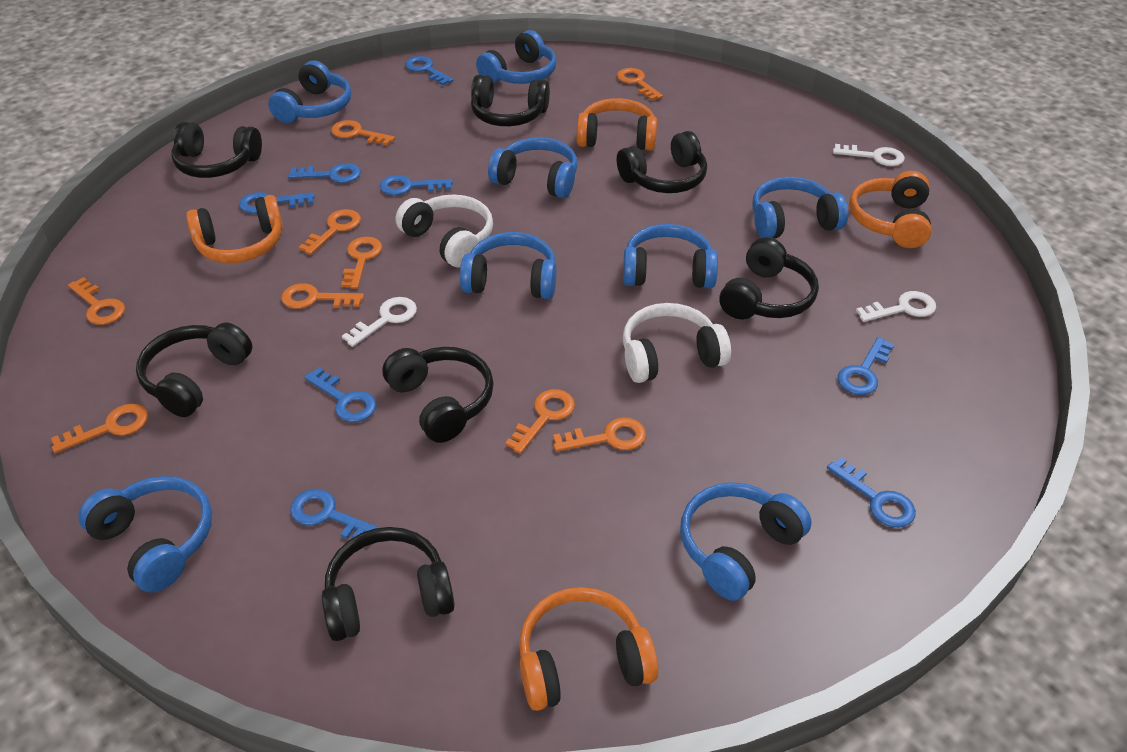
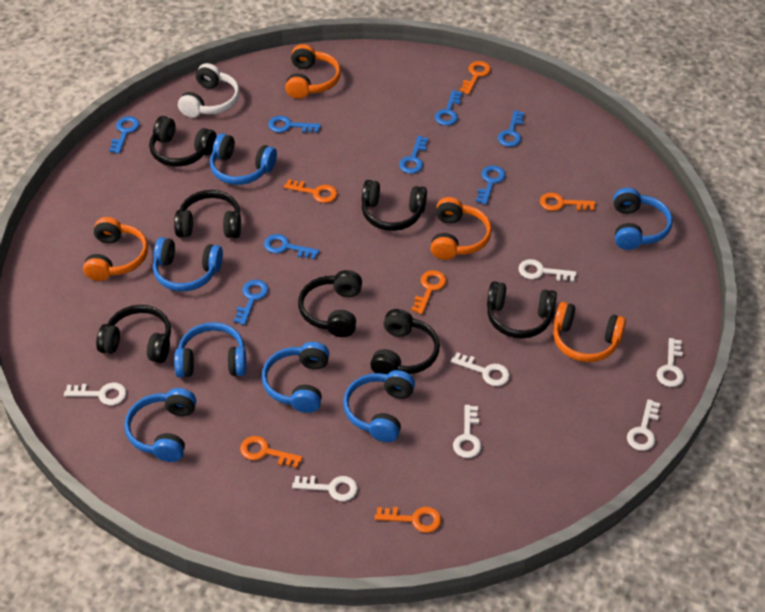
blue headphones: [78,476,212,593] [268,61,351,123] [460,232,557,299] [476,30,557,84] [488,137,577,198] [623,224,718,288] [680,482,812,601] [752,177,848,238] = 8 -> [124,388,196,462] [153,237,223,292] [174,322,247,378] [210,133,277,185] [262,342,330,413] [343,370,415,442] [614,187,673,250] = 7
orange key: [51,404,148,453] [68,277,125,325] [281,283,364,309] [299,209,361,255] [331,120,395,146] [341,237,382,289] [505,389,575,454] [553,417,646,452] [617,68,663,101] = 9 -> [240,436,303,468] [284,179,337,203] [375,507,442,533] [411,270,447,314] [460,61,491,94] [540,192,595,211] = 6
white headphones: [395,194,493,267] [623,303,731,383] = 2 -> [178,63,240,118] = 1
white key: [342,297,417,347] [833,144,905,166] [856,291,936,322] = 3 -> [64,383,126,405] [292,476,358,501] [451,352,510,386] [453,405,481,458] [518,259,577,282] [627,399,660,451] [657,338,684,387] = 7

